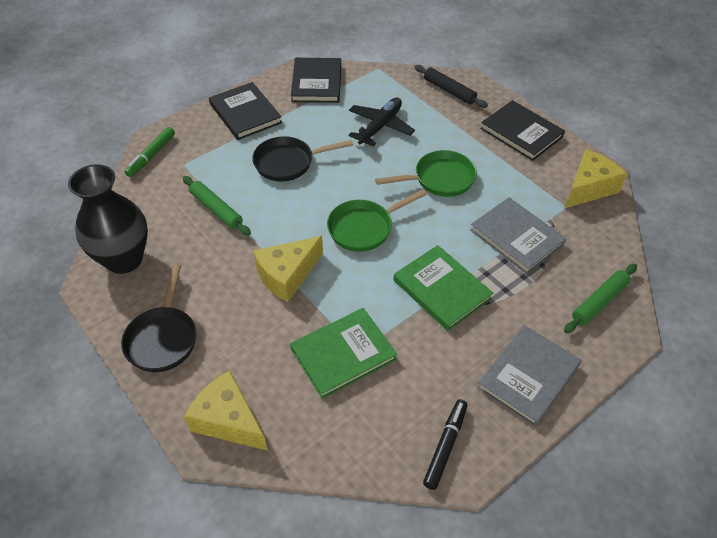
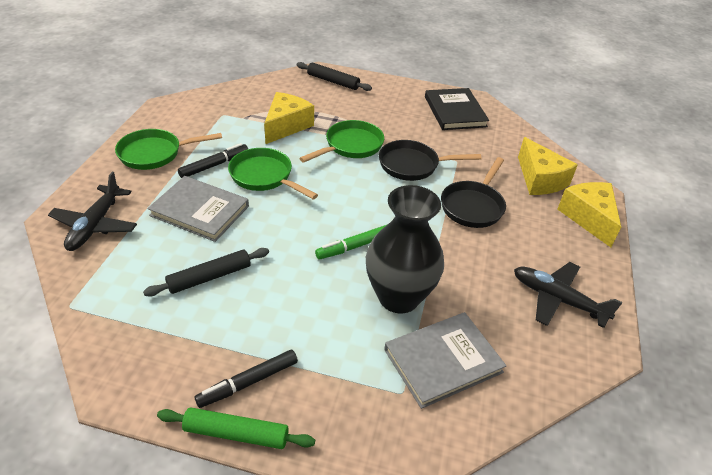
black book: [209,82,282,140] [291,58,341,103] [480,100,565,161] = 3 -> [425,88,489,130] = 1
black marker: [423,399,467,490] = 1 -> [178,143,248,178] [195,350,298,408] = 2
black plane: [349,98,415,146] = 1 -> [48,172,137,251] [514,262,623,328] = 2
black rolling pin: [414,65,488,108] = 1 -> [143,248,269,297] [297,62,372,91] = 2
green book: [290,308,397,399] [393,245,493,331] = 2 -> none = 0
green pan: [327,189,427,252] [375,150,477,197] = 2 -> [115,129,222,170] [228,148,318,199] [299,120,384,163] = 3
green rolling pin: [182,176,251,236] [564,264,637,333] = 2 -> [157,407,315,449] = 1

